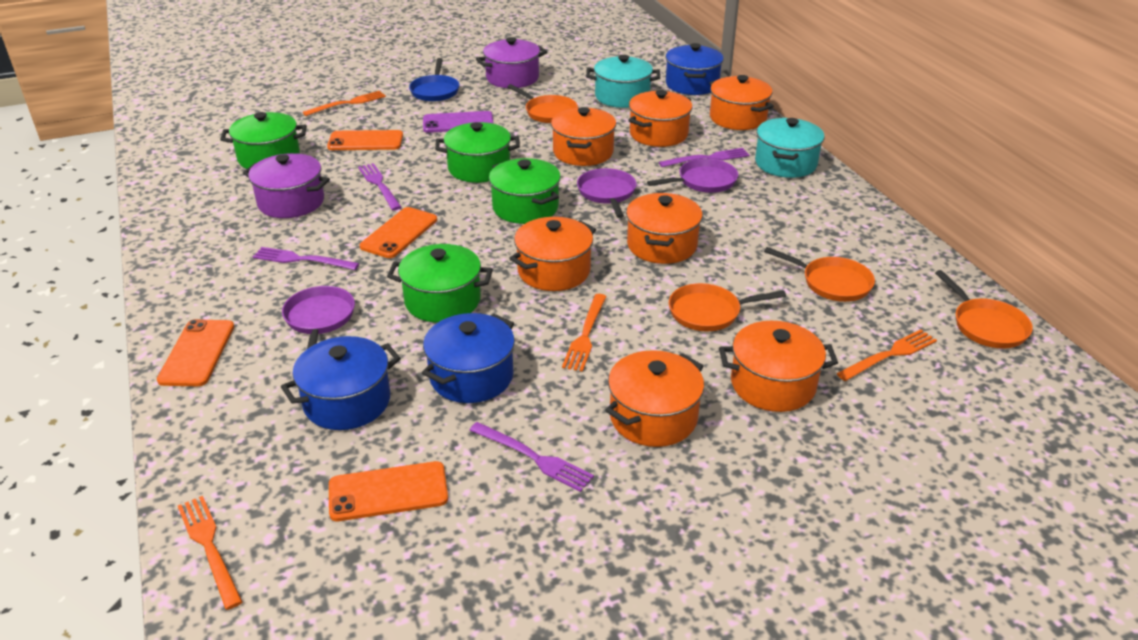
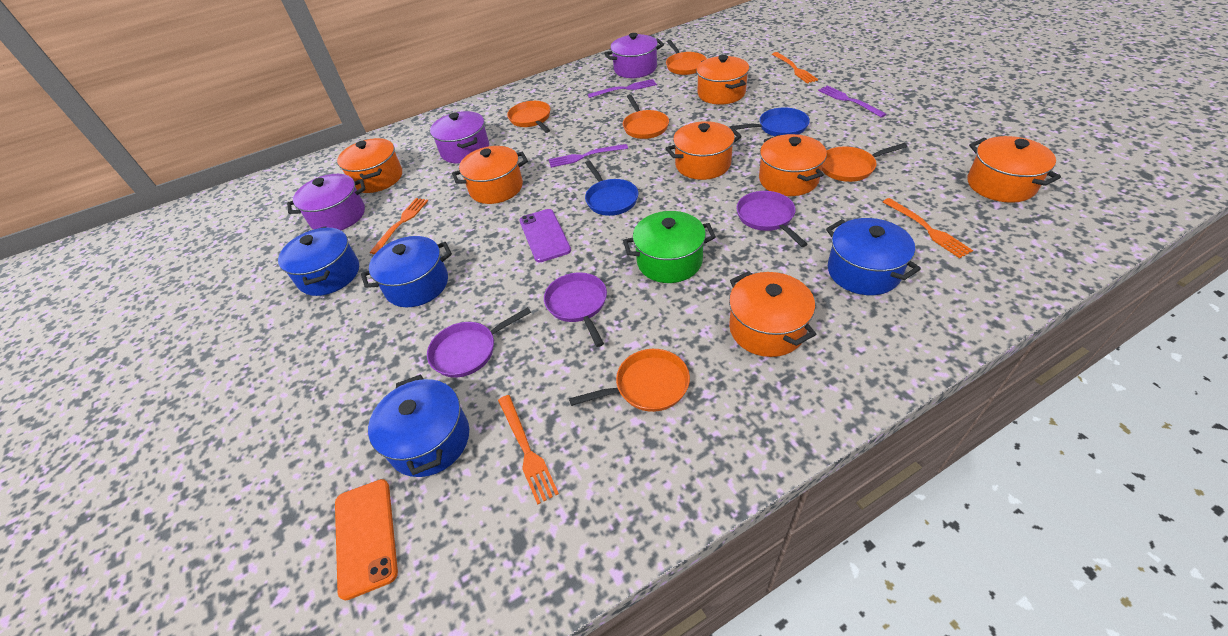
blue pan: [409,58,459,102] = 1 -> [585,160,638,216] [730,107,810,136] = 2
blue pot: [281,336,401,430] [422,313,515,403] [666,43,724,95] = 3 -> [278,226,359,296] [361,236,452,307] [368,375,469,477] [826,218,921,295] = 4
green pot: [220,112,307,169] [387,244,493,323] [435,122,520,183] [489,158,561,224] = 4 -> [623,211,716,283] = 1
orange pan: [507,84,578,123] [669,283,786,331] [764,247,875,302] [935,270,1033,348] = 4 -> [507,101,550,133] [569,349,690,412] [623,94,669,139] [666,40,707,75] [822,143,907,182] = 5
orange phone: [157,319,234,386] [327,130,403,150] [329,461,448,521] [359,207,437,258] = 4 -> [335,479,398,601] = 1
purple fork: [253,247,359,270] [358,163,402,210] [469,422,594,492] [659,148,749,167] = 4 -> [549,144,628,168] [588,79,657,98] [818,85,886,117] = 3
purple pot: [243,153,330,218] [476,37,547,88] = 2 -> [287,174,365,230] [430,111,489,163] [604,33,664,78] = 3
turquoise pot: [586,55,660,108] [755,118,824,178] = 2 -> none = 0

